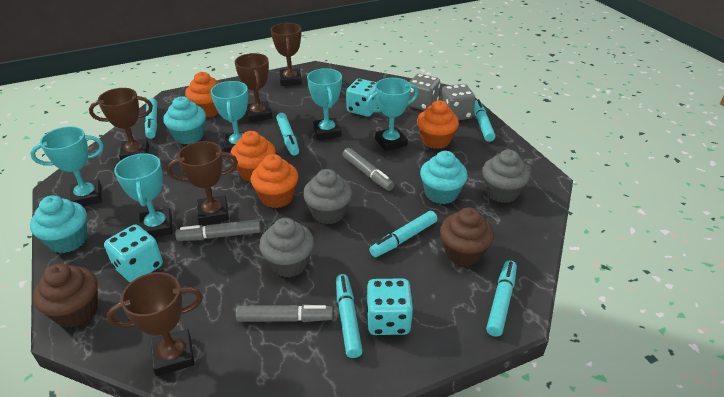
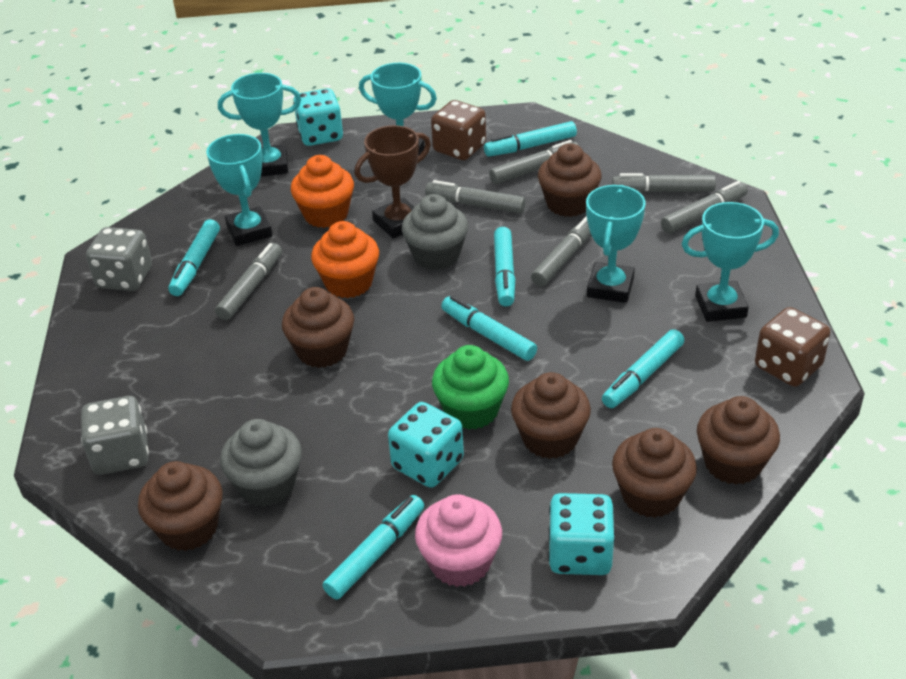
brown cupcake: [33,264,98,328] [440,207,494,266] = 2 -> [138,461,223,551] [282,287,354,368] [511,372,591,459] [538,143,602,217] [612,428,697,518] [697,396,780,485] = 6
brown dice: none = 0 -> [431,100,486,160] [755,307,831,387] = 2
brown trophy: [89,88,153,160] [107,272,203,376] [167,141,238,225] [235,53,273,122] [271,23,302,86] = 5 -> [355,125,431,238] = 1
green cupcake: none = 0 -> [432,345,509,430] = 1
grey cupcake: [259,218,314,277] [303,169,352,224] [482,150,530,203] = 3 -> [220,419,302,507] [402,194,468,270] = 2
grey marker: [175,219,261,241] [236,304,333,322] [343,148,394,191] = 3 -> [215,243,282,320] [425,180,526,213] [489,140,579,184] [531,216,591,287] [612,173,716,193] [661,181,748,233] = 6
orange cupcake: [185,72,219,117] [230,131,276,182] [250,154,298,208] [417,100,459,149] = 4 -> [291,155,354,228] [311,221,379,298] = 2
pink cupcake: none = 0 -> [415,494,502,587] = 1
turquoise cupcake: [30,195,87,253] [163,96,206,144] [420,151,468,204] = 3 -> none = 0

